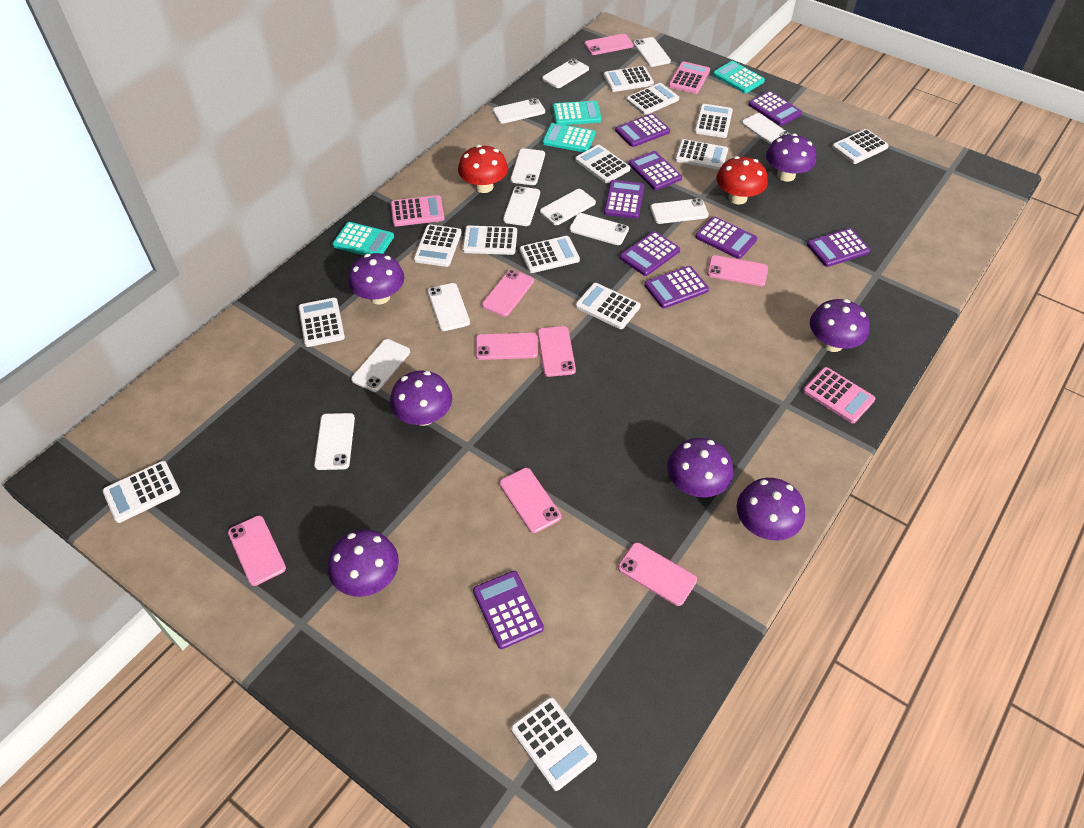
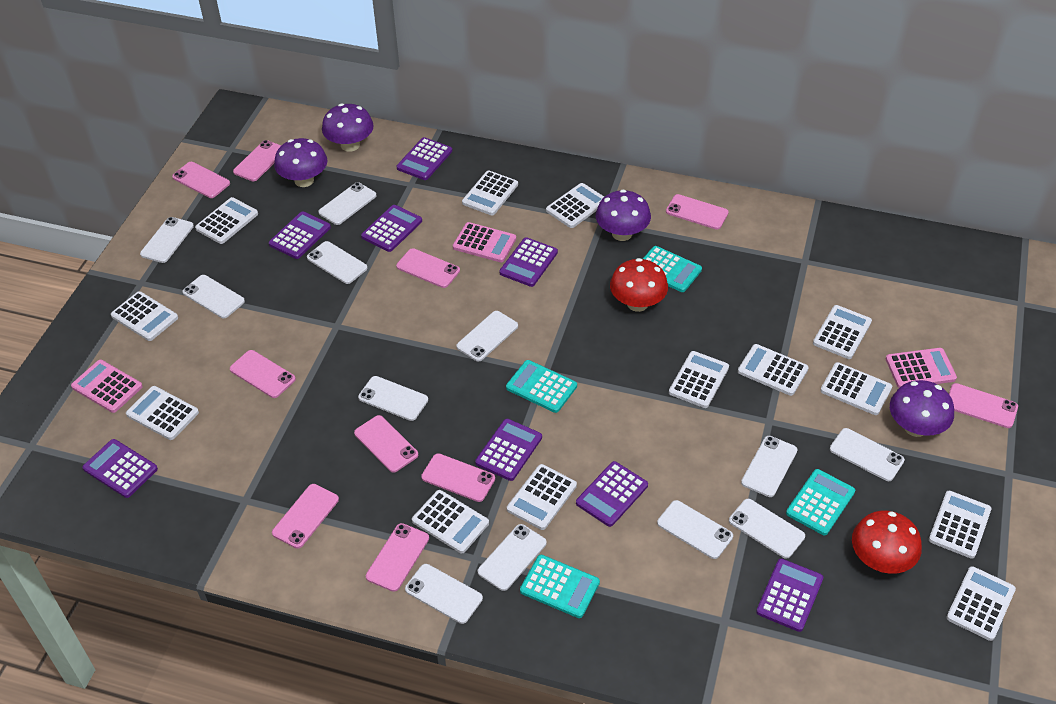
pink phone: [228,516,286,586] [476,333,538,360] [482,270,534,317] [499,468,561,533] [537,326,576,377] [584,34,633,55] [618,543,697,606] [707,255,768,286] = 8 -> [172,162,230,198] [230,350,296,398] [233,140,281,181] [272,484,339,549] [354,415,418,473] [366,523,429,592] [396,248,460,288] [421,453,495,502] [666,194,729,230] [949,383,1018,428] = 10
purple calculator: [473,571,544,649] [604,180,644,219] [615,114,670,147] [620,231,680,276] [628,151,682,190] [644,266,709,308] [695,217,757,259] [748,91,802,126] [807,228,870,267] = 9 -> [82,439,158,498] [269,211,331,259] [361,205,422,252] [397,137,452,180] [475,419,542,481] [499,237,558,287] [576,461,648,527] [756,558,823,632] = 8
purple mushroom: [328,529,399,597] [348,253,405,305] [390,371,452,426] [667,438,733,497] [737,478,805,540] [766,133,816,182] [810,299,870,352] = 7 -> [274,138,327,187] [322,103,374,152] [596,190,651,241] [890,380,954,437] = 4

